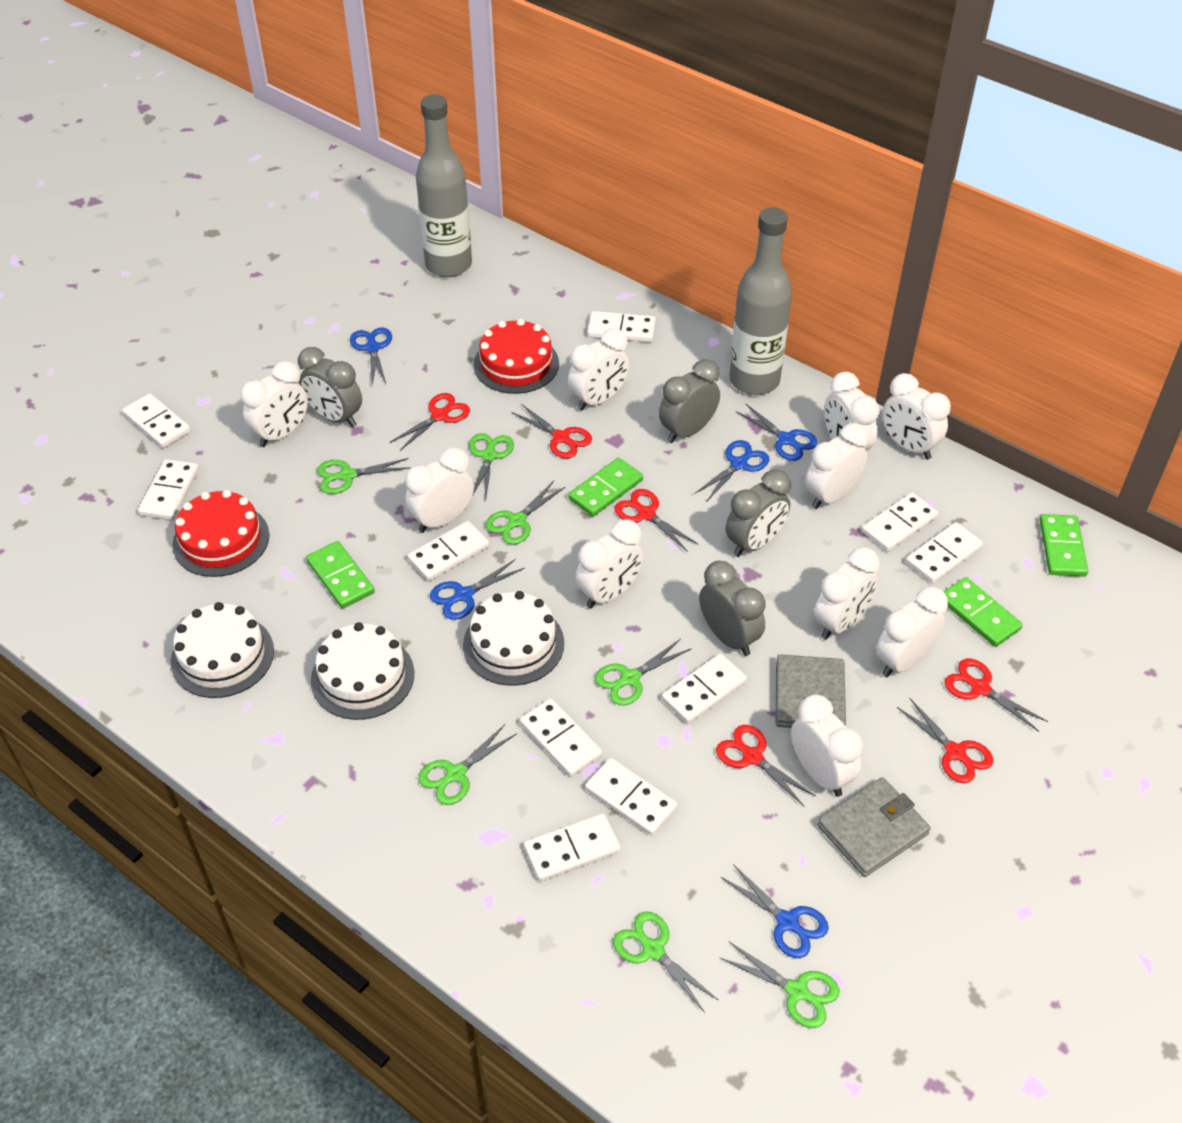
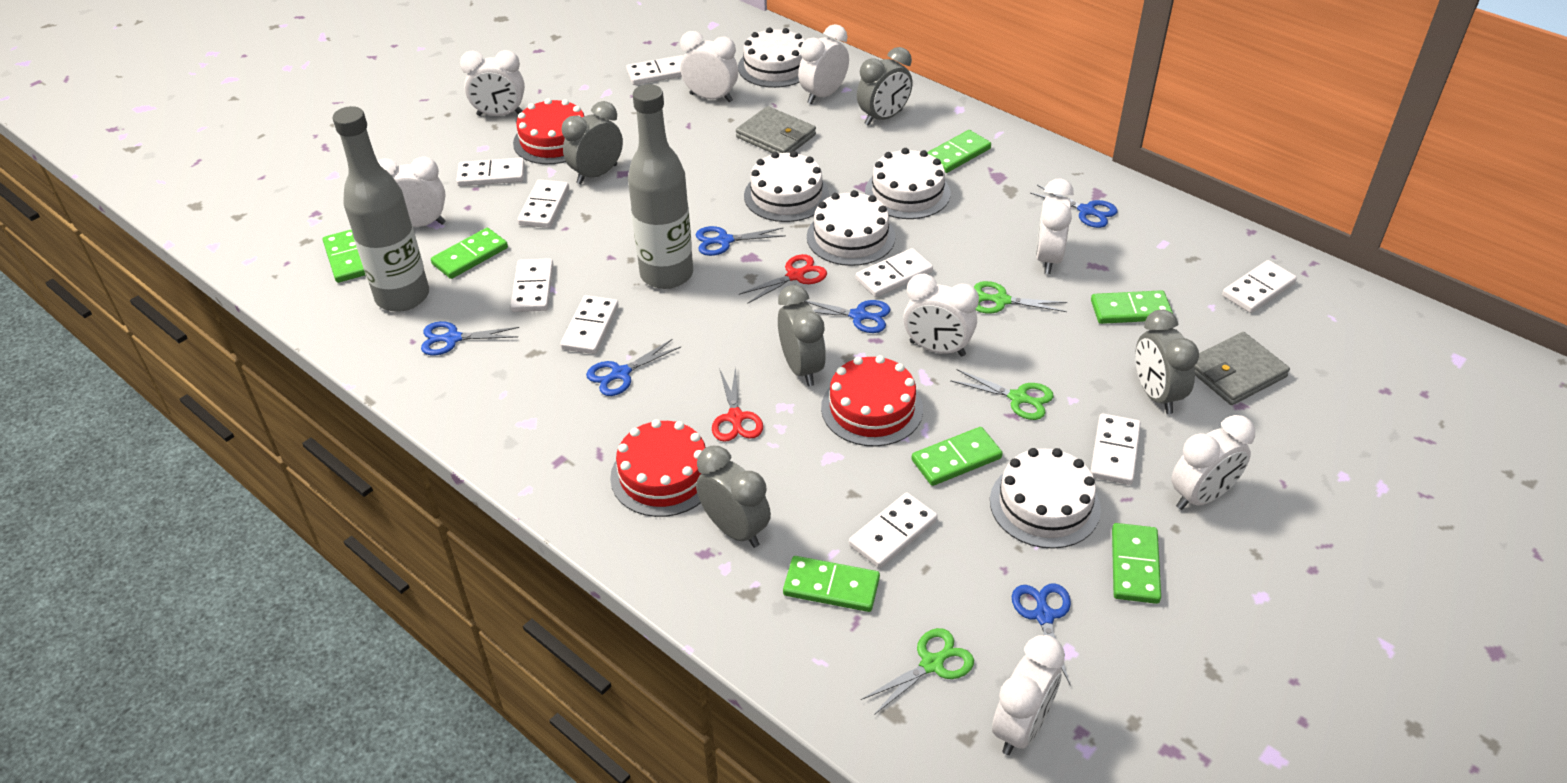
blue scissors: [350,327,392,385] [430,559,525,620] [694,440,769,502] [721,864,829,958] [736,404,818,461] = 5 -> [421,321,519,355] [586,339,681,396] [696,226,786,256] [803,300,891,333] [1012,583,1071,685] [1030,185,1118,228] = 6
green domino: [306,541,375,608] [568,458,643,517] [943,577,1023,647] [1040,514,1088,577] = 4 -> [323,229,365,283] [431,228,508,279] [783,556,880,612] [911,427,1003,486] [927,130,991,173] [1091,290,1173,324] [1112,523,1161,604] = 7
green scissors: [317,458,411,494] [418,724,516,805] [469,433,514,500] [485,481,566,545] [595,639,691,706] [613,912,719,1013] [719,942,839,1028] = 7 -> [861,628,974,715] [950,369,1054,420] [974,281,1067,313] = 3
grey clock: [298,347,362,428] [659,359,720,443] [699,561,765,656] [726,470,791,557] = 4 -> [562,101,623,184] [696,446,771,548] [778,285,826,386] [857,47,913,126] [1135,310,1199,414] = 5
red cake: [172,490,269,577] [474,319,559,394] = 2 -> [513,98,584,164] [610,419,706,517] [821,355,923,446] = 3
red scissors: [390,393,470,450] [511,404,592,459] [615,489,699,552] [716,725,816,806] [897,698,993,783] [944,659,1048,732] = 6 -> [712,366,763,442] [739,254,827,304] = 2
white cake: [171,602,274,698] [311,622,414,720] [463,591,564,686] = 3 -> [738,27,805,88] [744,151,829,222] [807,190,895,266] [865,148,950,219] [990,448,1101,549] = 5
white clock: [240,361,308,447] [405,447,474,533] [568,328,630,411] [576,520,644,609] [791,695,863,797] [805,423,869,509] [814,547,880,640] [824,372,880,450] [876,587,948,677] [882,373,951,460] = 10 -> [378,157,446,227] [460,50,525,116] [680,31,738,102] [798,24,849,104] [903,273,979,357] [992,635,1065,755] [1036,178,1074,274] [1171,415,1255,510] = 8
white domino: [122,393,191,448] [138,459,199,520] [408,521,489,581] [520,698,602,777] [524,814,621,882] [585,758,677,835] [587,311,656,342] [662,653,747,724] [862,493,938,552] [906,522,983,583] = 10 -> [456,158,525,186] [511,258,553,312] [518,179,569,228] [560,295,619,354] [626,55,683,85] [849,493,938,568] [856,248,933,297] [1090,413,1141,485] [1222,260,1297,313] = 9

